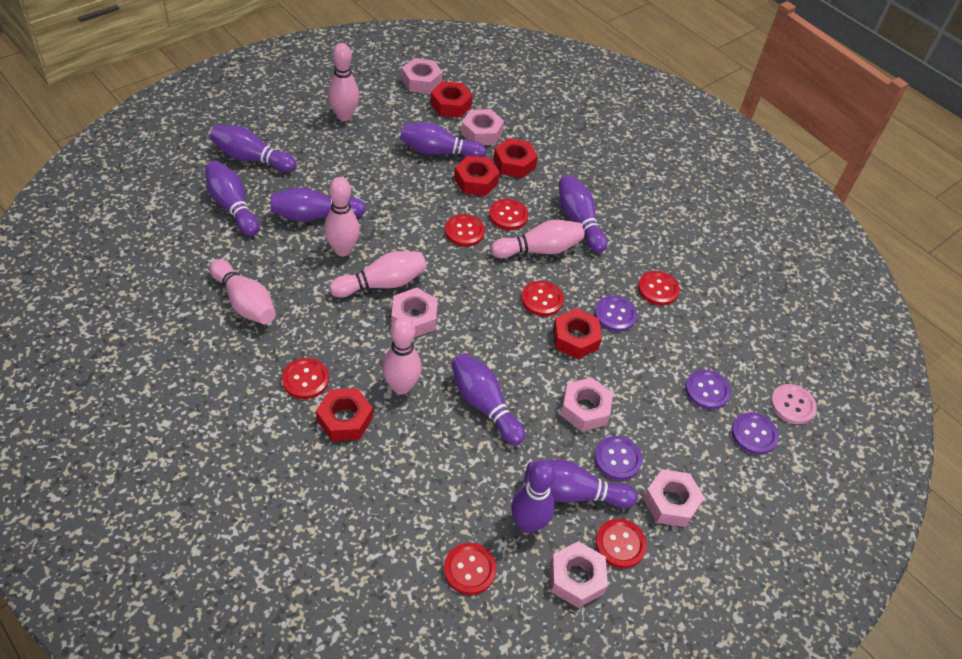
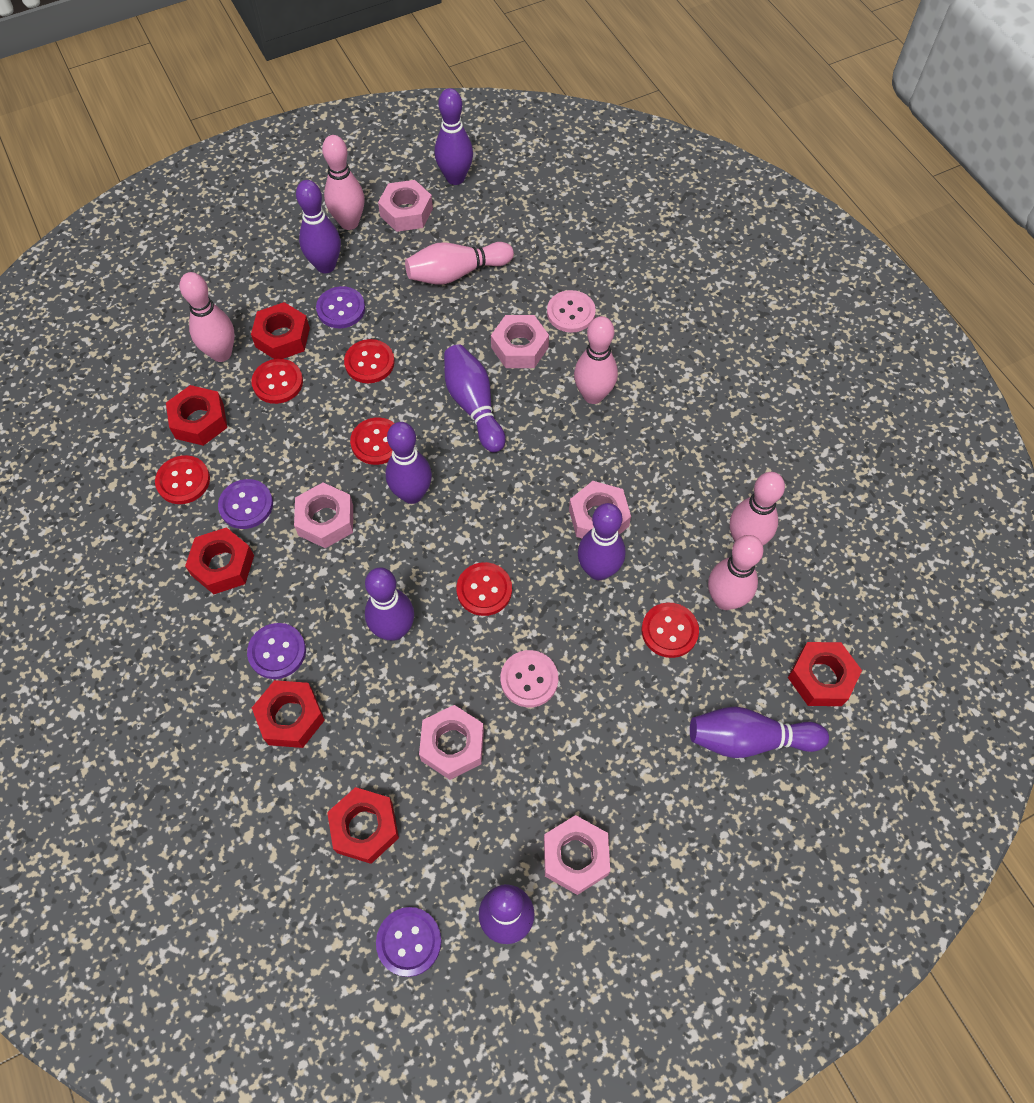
pink button: [770,384,817,424] = 1 -> [501,650,558,707] [547,290,596,332] = 2
red button: [282,358,329,399] [444,543,496,595] [445,214,485,247] [489,199,528,230] [521,281,564,316] [595,519,647,569] [638,271,680,305] = 7 -> [155,455,210,504] [251,359,303,404] [344,339,395,383] [350,417,394,465] [456,562,512,616] [642,603,699,658] = 6
red nut: [316,388,373,441] [430,81,473,118] [454,156,500,196] [493,138,538,178] [553,308,602,359] = 5 -> [166,385,227,446] [185,527,254,594] [251,302,310,359] [252,680,325,748] [327,787,399,864] [788,642,862,706] = 6

